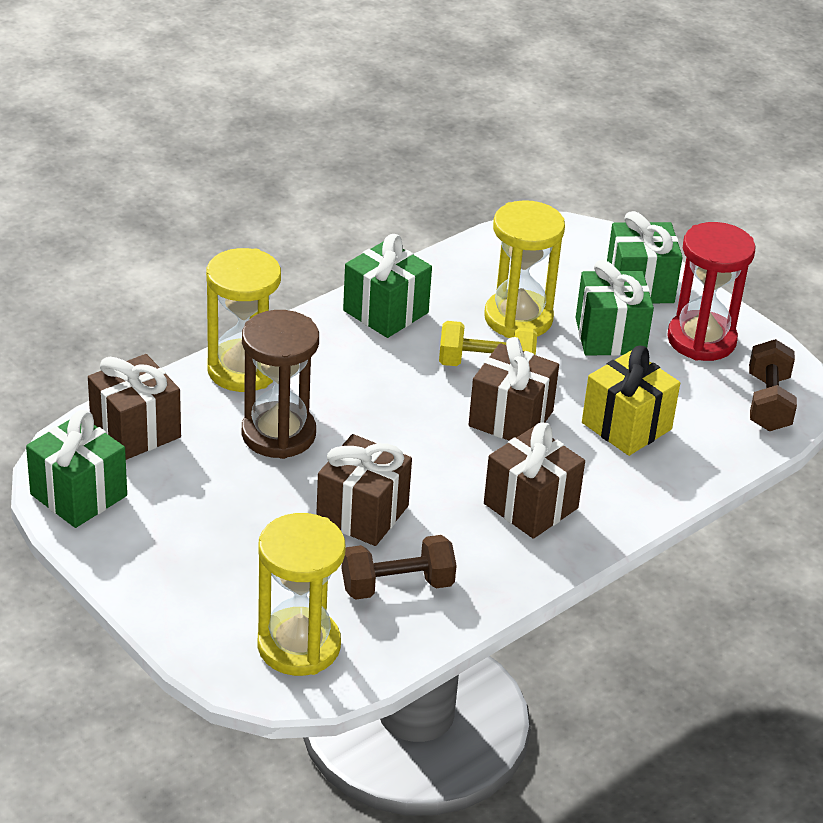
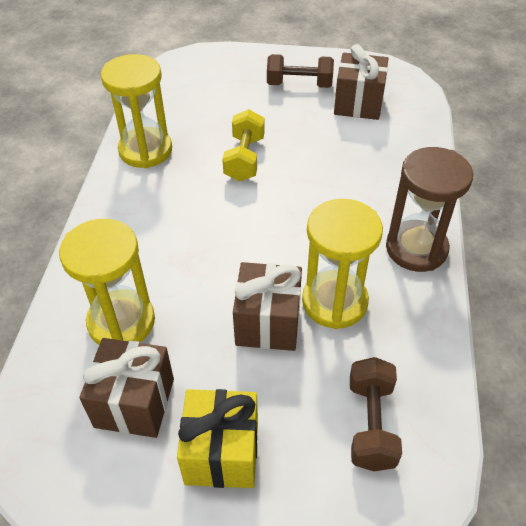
brown gift: [88,354,181,460] [316,434,412,546] [468,337,559,440] [484,422,585,539] = 4 -> [79,338,174,438] [233,262,302,351] [334,44,388,120] = 3
green gift: [26,410,127,528] [343,234,432,338] [576,260,654,356] [607,211,683,303] = 4 -> none = 0
red hourglass: [667,222,755,361] = 1 -> none = 0

